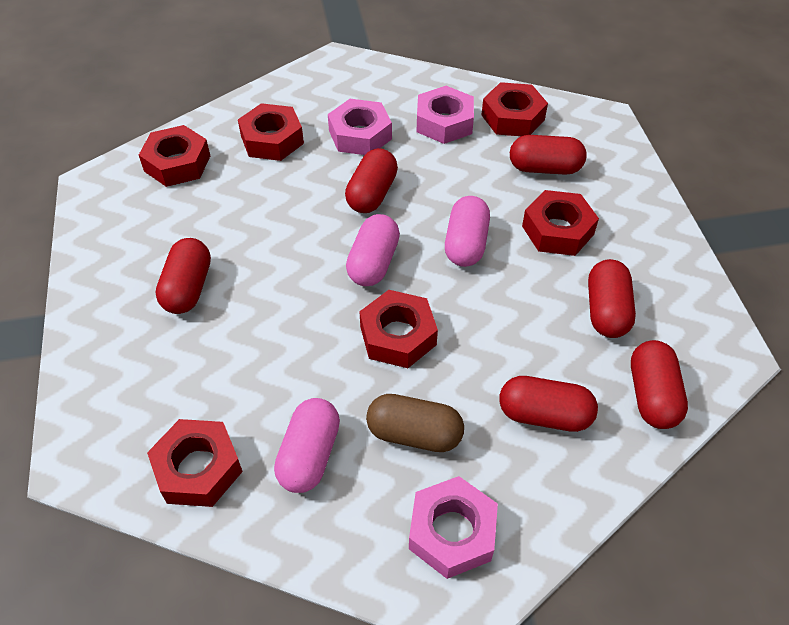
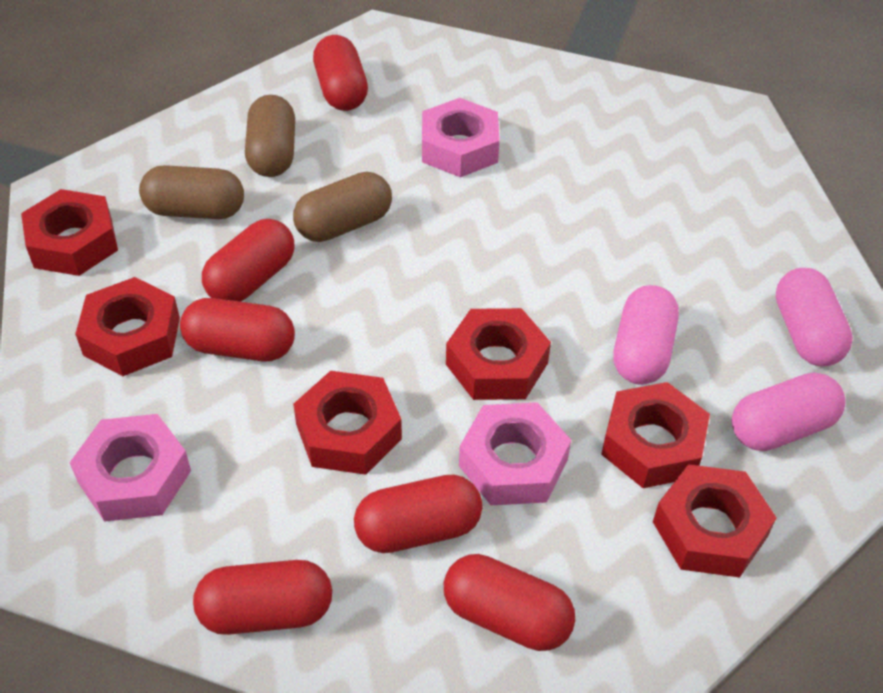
brown capsule: [366,394,464,452] = 1 -> [139,165,244,219] [245,95,295,177] [293,172,392,242] = 3

